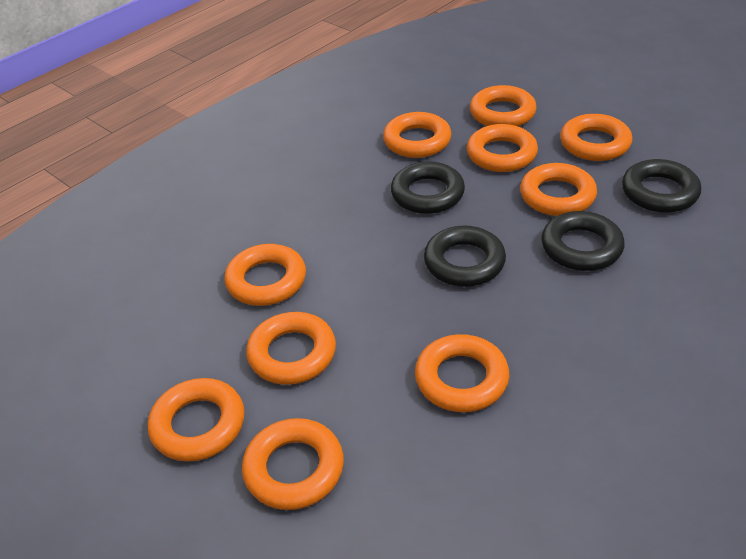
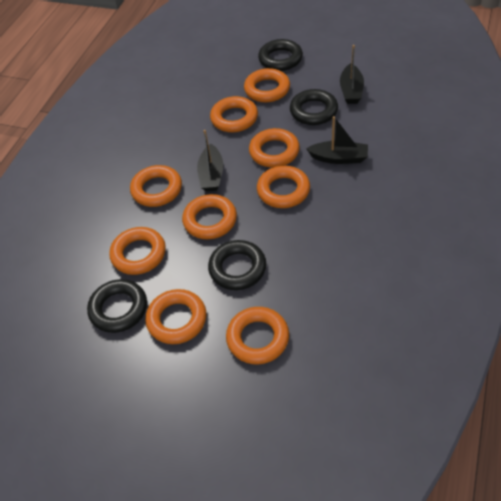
black boat: none = 0 -> [197,130,223,191] [306,116,368,164] [340,45,364,104] = 3
orange ring: [148,378,245,462] [224,244,306,306] [242,418,344,510] [246,312,336,385] [383,112,452,158] [415,334,509,412] [467,124,538,172] [470,85,537,126] [520,163,597,216] [560,114,632,161] = 10 -> [109,227,166,275] [130,165,182,207] [145,289,206,344] [182,194,237,239] [210,96,258,132] [226,307,289,364] [244,68,290,102] [249,128,300,167] [257,166,310,208] = 9

